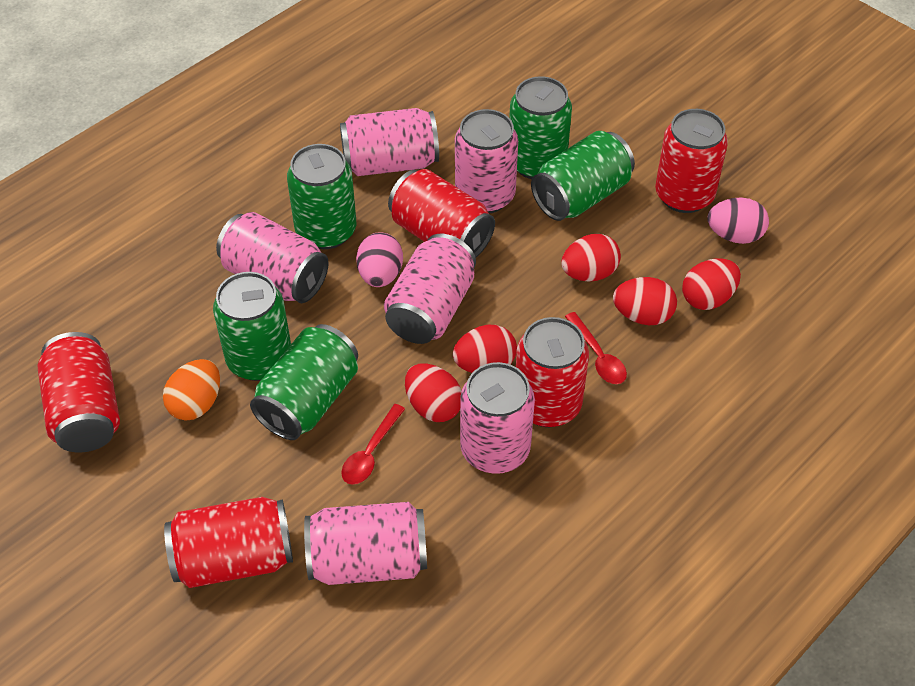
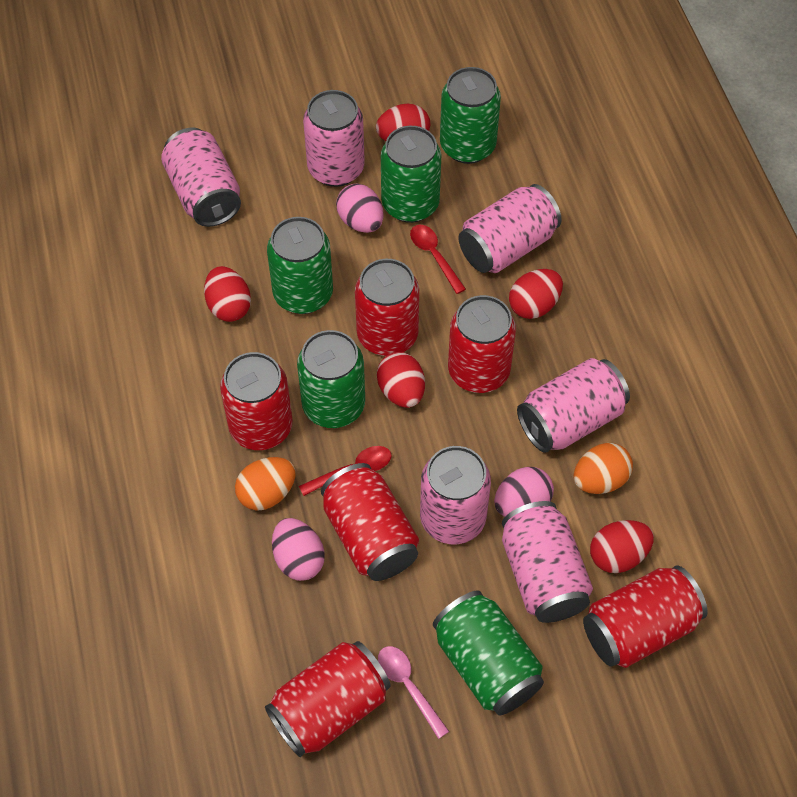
orange egg: [163,359,220,420] = 1 -> [235,457,296,511] [574,443,633,494] = 2
pink egg: [356,232,403,287] [707,198,769,244] = 2 -> [272,518,325,581] [336,184,384,233] [494,467,554,517] = 3
pink spoon: none = 0 -> [378,646,449,739] = 1
red can: [38,332,120,452] [164,497,293,588] [388,169,495,257] [516,317,589,427] [655,109,728,213] = 5 -> [220,352,293,450] [265,641,391,757] [321,463,419,581] [355,259,419,356] [448,295,516,393] [583,565,708,668] = 6

